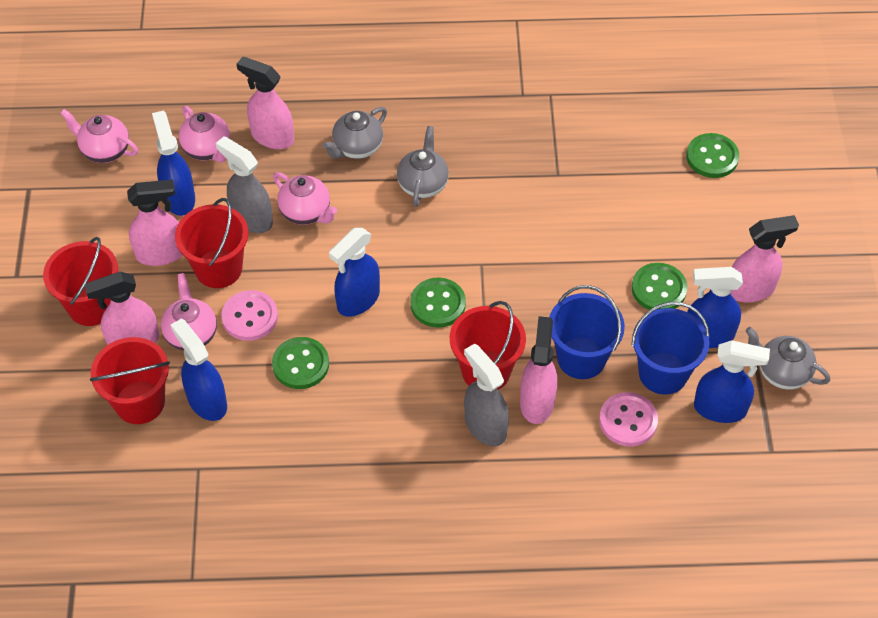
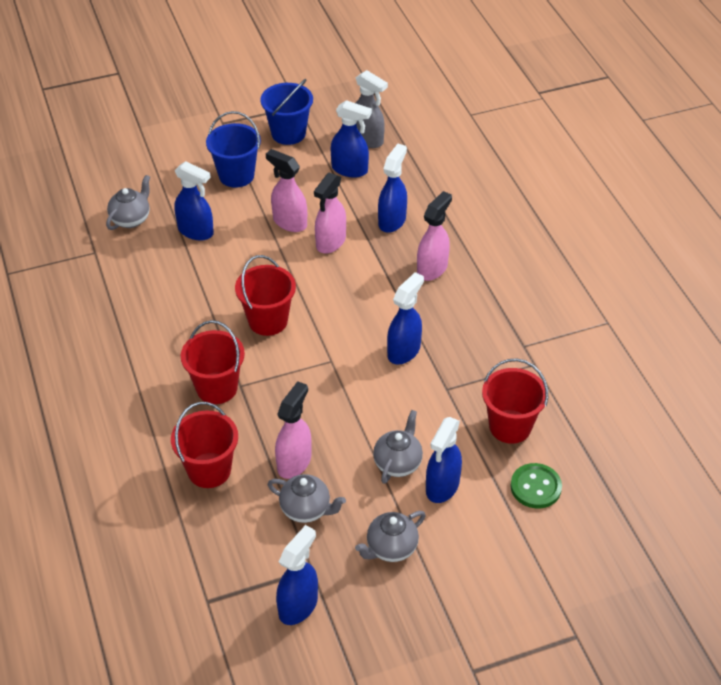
blue spray bottle: [152,111,195,216] [171,319,227,421] [329,228,380,317] [687,267,743,348] [694,340,770,423] = 5 -> [174,161,214,241] [276,525,318,625] [331,100,372,178] [378,144,407,233] [387,272,424,365] [426,417,462,503] = 6
green button: [272,337,329,389] [410,277,466,328] [632,263,687,310] [686,133,739,178] = 4 -> [510,463,562,509] = 1
grey spray bottle: [216,137,273,233] [464,344,509,446] = 2 -> [356,70,388,148] = 1
grey teapot: [323,107,387,159] [397,126,449,207] [745,327,830,390] = 3 -> [106,175,150,230] [268,474,346,523] [355,511,426,562] [373,410,423,484] = 4
pink button: [222,290,278,341] [599,392,658,447] = 2 -> none = 0
pink spray bottle: [84,272,159,345] [127,180,182,266] [236,57,294,149] [520,316,557,424] [731,215,799,302] = 5 -> [266,149,307,232] [275,381,312,479] [314,173,346,254] [417,191,452,281] = 4
pink teapot: [60,109,138,163] [161,273,217,351] [179,106,230,162] [273,172,337,225] = 4 -> none = 0

